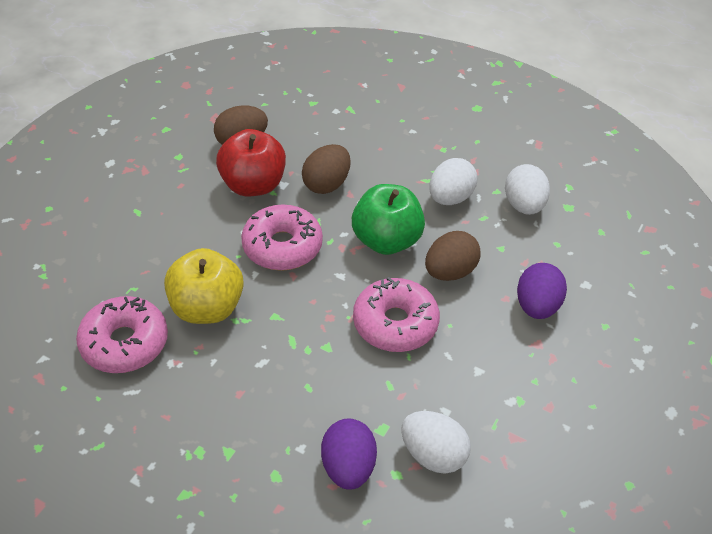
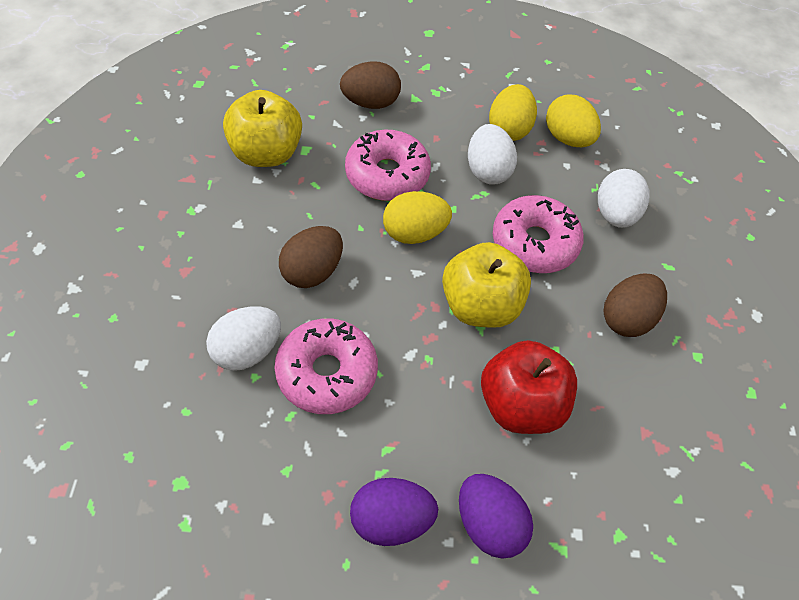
green apple: [352,184,425,255] = 1 -> none = 0
yellow apple: [164,248,244,324] = 1 -> [223,90,302,167] [442,242,531,328] = 2
yellow egg: none = 0 -> [383,191,452,244] [489,84,537,141] [546,94,601,147] = 3

